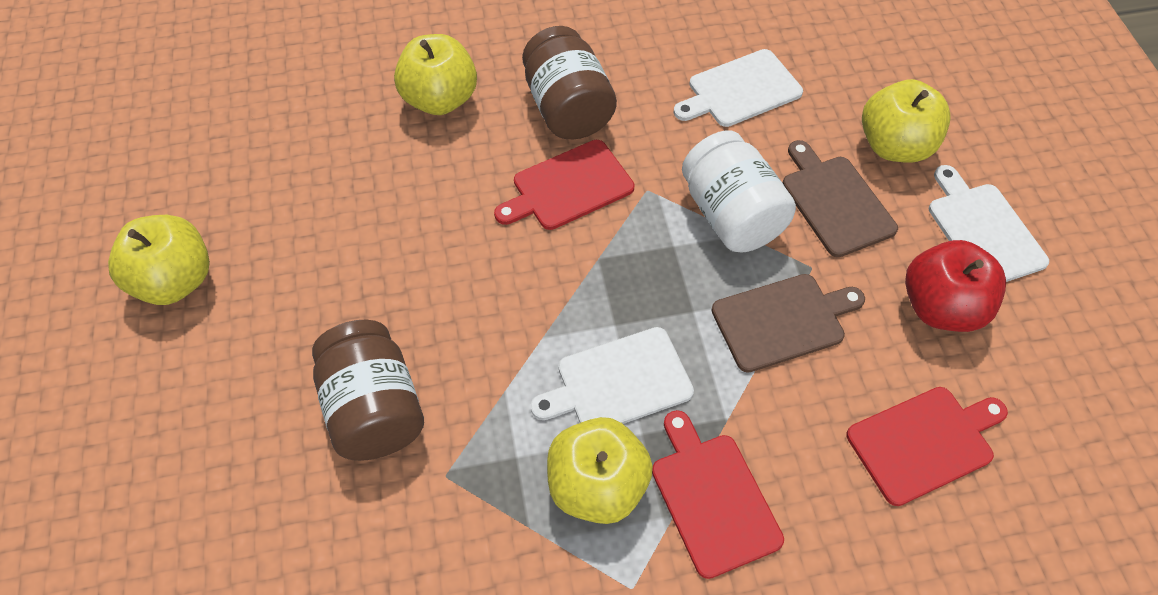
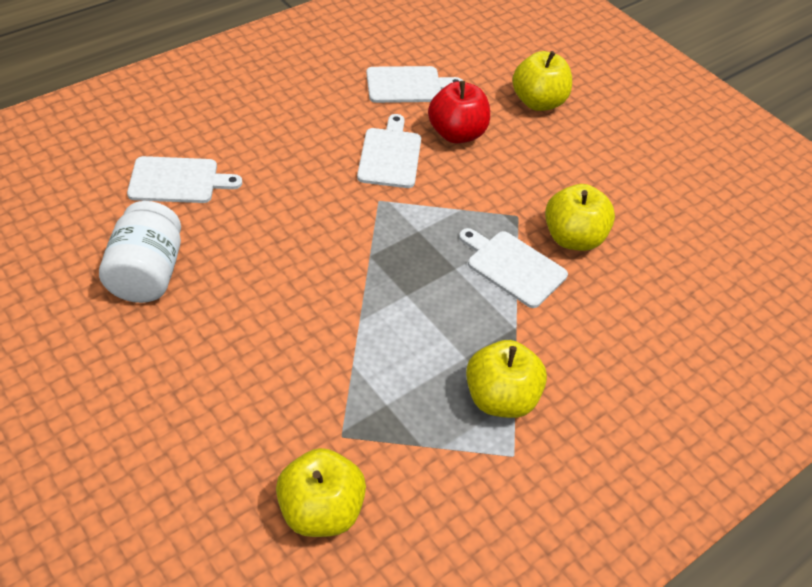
brown cutting board: [711,274,865,373] [783,140,898,257] = 2 -> none = 0
brown jar: [312,320,424,461] [522,26,617,139] = 2 -> none = 0
red cutting board: [494,140,635,230] [652,410,784,579] [846,387,1008,506] = 3 -> none = 0
white cutting board: [531,327,694,424] [674,49,803,127] [929,165,1049,282] = 3 -> [127,156,242,203] [357,114,421,188] [366,66,463,103] [459,228,568,308] = 4

